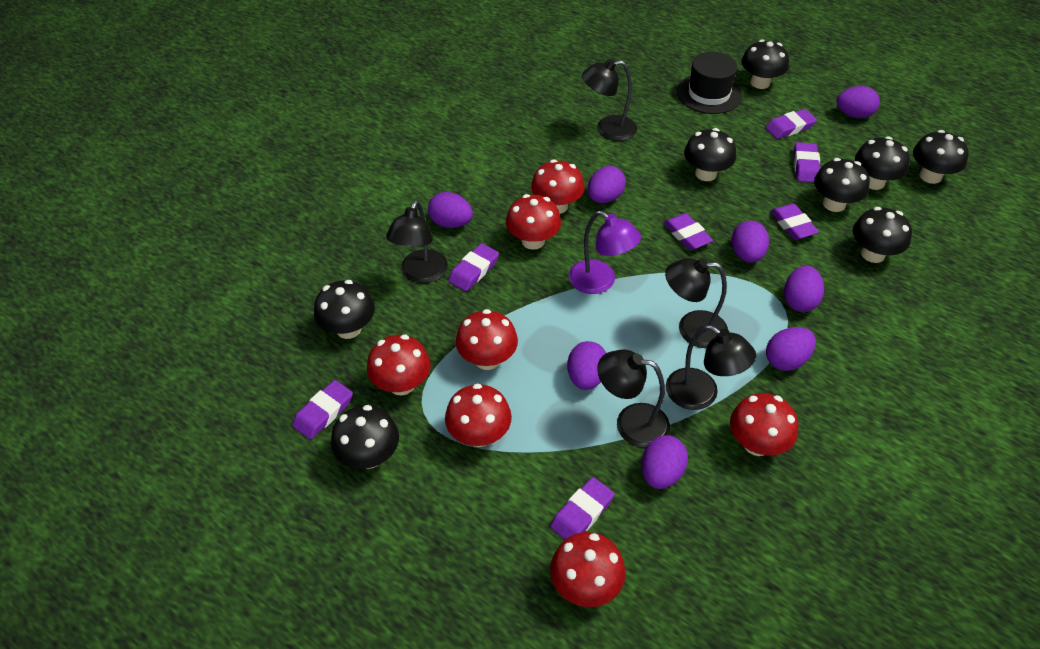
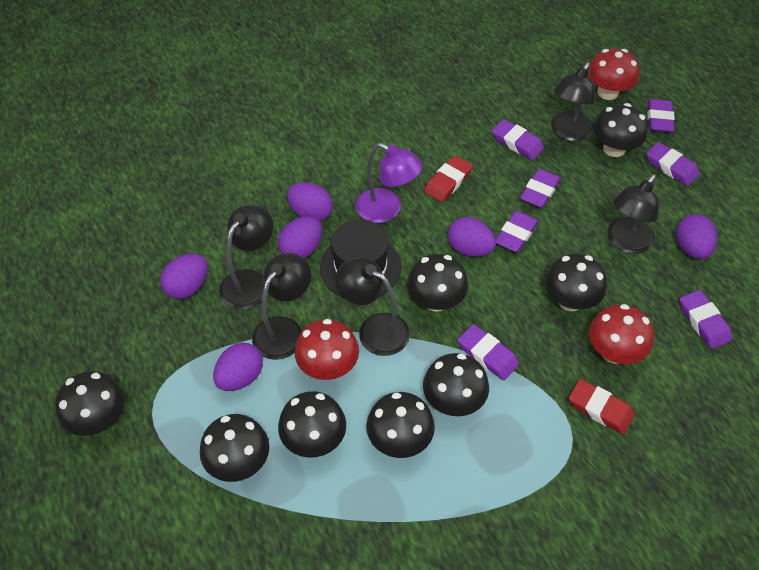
purple egg: [428,192,473,228] [567,341,606,390] [588,166,626,203] [642,435,688,489] [731,221,769,263] [766,327,816,371] [784,266,824,312] [837,86,880,118] = 8 -> [160,254,208,299] [213,343,263,391] [278,216,322,258] [287,182,333,221] [448,217,496,257] [676,214,717,259] = 6
red eraser: none = 0 -> [424,155,473,202] [569,379,635,434] = 2
red mushroom: [367,335,431,396] [445,383,512,447] [456,309,518,370] [506,194,561,250] [531,159,585,214] [550,532,626,607] [730,393,798,456] = 7 -> [295,319,359,380] [589,48,639,100] [589,304,654,364] = 3

